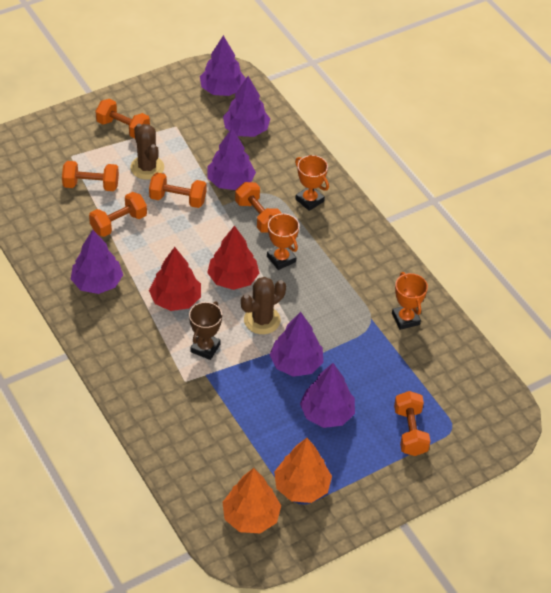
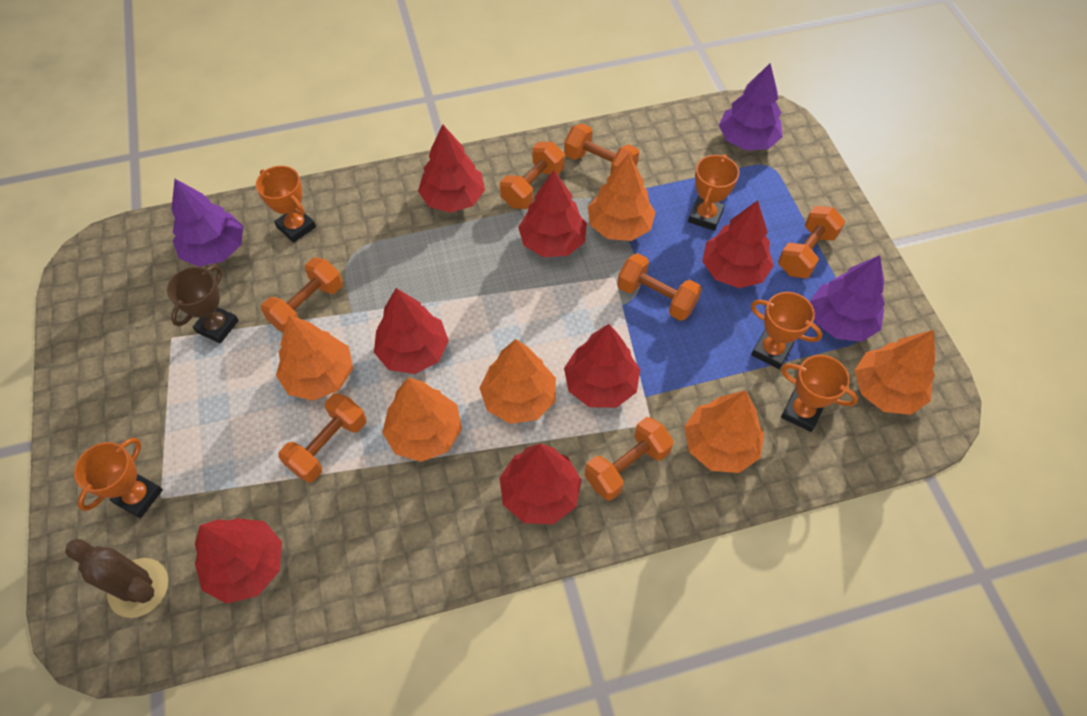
brown cactus: [130,124,164,180] [241,277,286,334] = 2 -> [65,539,168,618] = 1
orange dumbbell: [62,161,119,191] [89,192,147,237] [95,99,150,139] [149,173,206,208] [235,182,282,233] [394,391,430,456] = 6 -> [261,258,343,333] [279,393,366,483] [500,142,565,209] [564,123,639,174] [585,417,673,501] [617,253,702,321] [778,206,845,278] = 7
orange tree: [222,468,281,533] [274,438,332,503] = 2 -> [276,315,353,401] [382,377,462,462] [480,339,556,424] [588,154,656,241] [684,390,764,473] [854,330,935,415] = 6
orange trophy: [267,214,299,270] [295,155,329,211] [392,272,428,330] = 3 -> [74,437,163,518] [256,166,316,243] [688,154,739,231] [751,292,822,369] [781,355,858,432] = 5
purple tree: [71,230,123,294] [200,35,246,96] [207,128,256,190] [223,76,270,137] [270,312,323,377] [300,363,355,428] = 6 -> [172,179,243,267] [719,63,782,151] [810,255,885,342] = 3
red tree: [149,247,201,311] [207,226,259,290] = 2 -> [195,518,282,604] [374,288,449,374] [418,125,485,213] [500,443,581,524] [518,170,587,257] [564,324,640,408] [702,200,774,288] = 7

